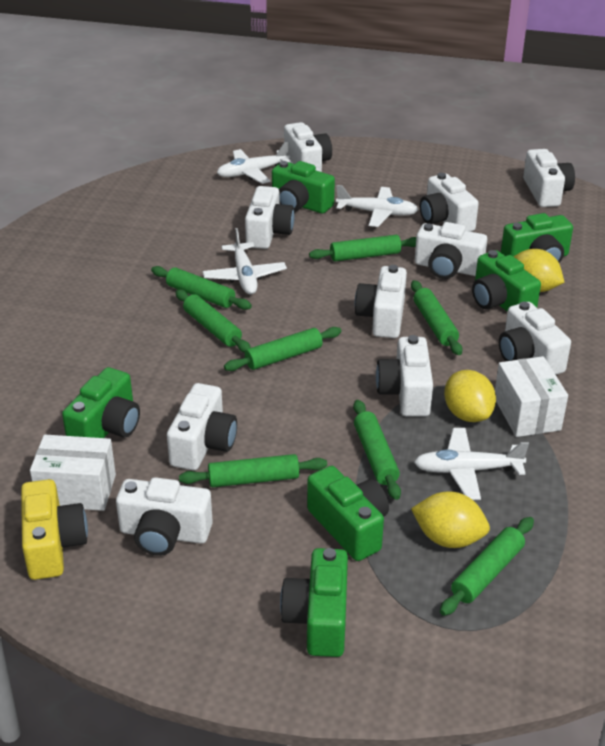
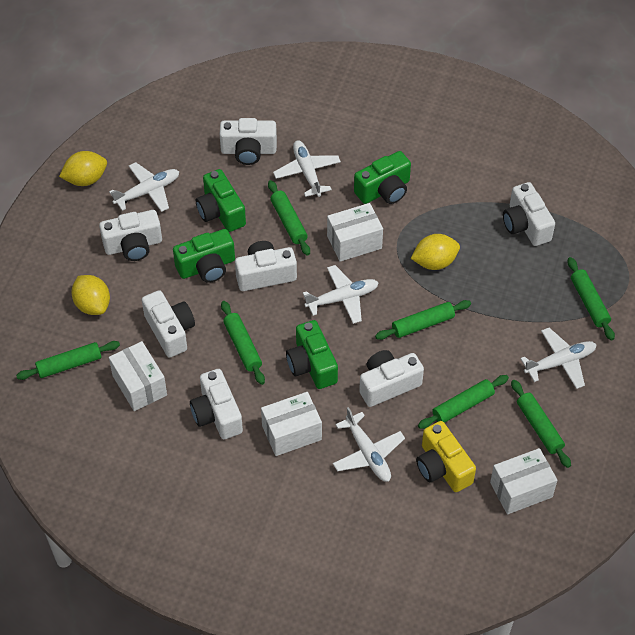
green camera: [62,367,140,438] [272,161,335,214] [280,548,348,657] [307,466,389,561] [472,250,541,312] [501,213,573,263] = 6 -> [173,229,235,283] [196,169,246,232] [286,320,338,389] [354,151,411,204] = 4
green rolling pin: [151,266,252,310] [175,289,251,353] [179,454,327,487] [224,327,341,371] [309,235,416,261] [353,400,401,500] [411,280,463,355] [440,517,534,616] = 8 -> [16,341,120,380] [221,301,265,385] [268,180,310,256] [375,300,471,340] [418,375,509,429] [511,380,571,468] [568,257,615,341] = 7
white box: [30,435,116,511] [495,356,568,437] = 2 -> [109,341,167,411] [261,392,322,456] [327,203,383,262] [490,448,558,514] = 4
white camera: [116,477,213,556] [167,383,237,470] [245,186,294,249] [284,122,332,172] [355,265,407,338] [376,335,433,416] [415,222,487,279] [420,173,479,232] [499,302,571,375] [523,149,575,207] = 10 -> [99,210,162,261] [142,290,195,358] [190,369,243,439] [220,118,277,165] [235,241,297,291] [359,350,424,407] [503,182,555,246] = 7
white plane: [203,228,287,295] [217,142,293,184] [336,185,419,227] [414,428,529,500] = 4 -> [109,162,179,212] [273,141,341,197] [303,265,379,324] [333,407,405,482] [520,328,597,389] = 5

